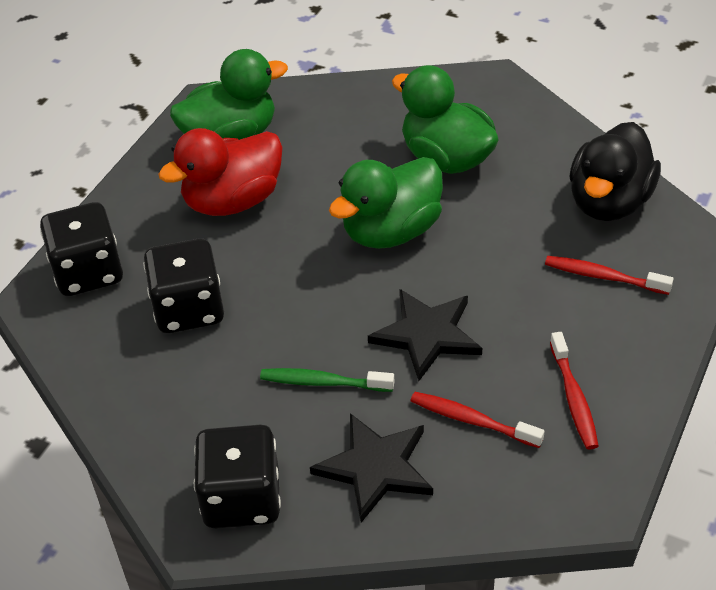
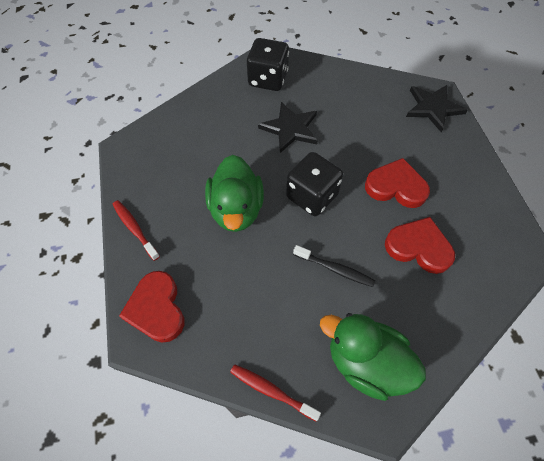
black dice: [40,202,123,296] [143,238,224,333] [194,424,281,529] = 3 -> [247,38,289,91] [286,152,343,216] = 2
black duck: [569,122,661,221] = 1 -> none = 0
black toothbrush: none = 0 -> [293,245,375,287] = 1
green duck: [170,49,288,140] [329,157,443,249] [392,65,499,174] = 3 -> [205,155,264,232] [320,313,426,401] = 2
green toothbrush: [260,368,394,392] = 1 -> none = 0
red duck: [158,128,283,216] = 1 -> none = 0
red heart: none = 0 -> [119,271,184,342] [365,158,430,208] [385,217,455,274] = 3
red toothbrush: [411,392,545,448] [545,256,673,295] [550,332,599,449] = 3 -> [112,200,160,261] [230,364,321,421] = 2

